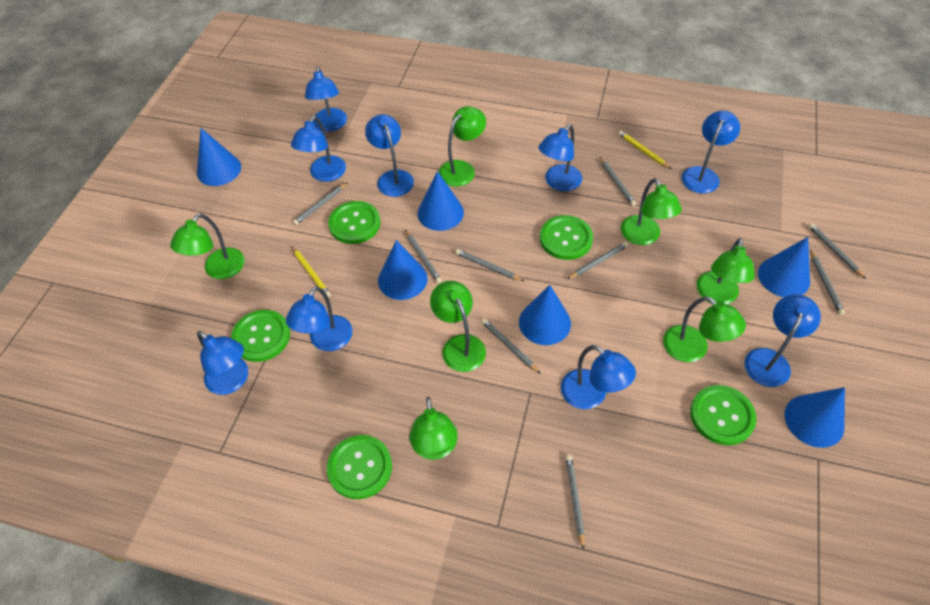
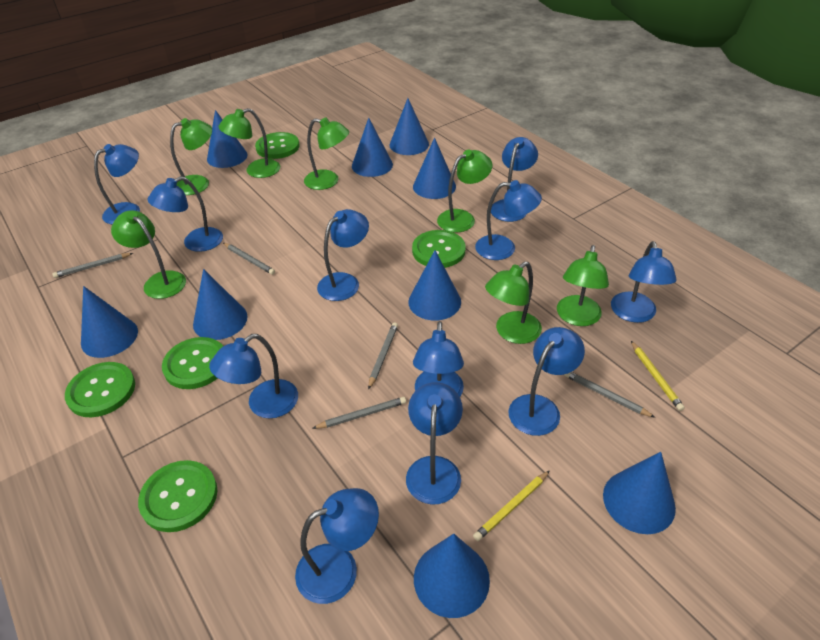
blue cone: [197,128,241,186] [378,240,428,300] [418,171,464,231] [519,285,571,345] [758,237,810,297] [784,387,845,448] = 6 -> [81,286,138,358] [193,269,248,340] [207,110,248,168] [352,118,393,177] [389,98,429,155] [409,250,461,321] [413,138,456,199] [414,534,490,618] [603,452,676,534] = 9
blue lamp: [197,331,248,395] [286,286,352,351] [291,116,346,182] [305,66,347,132] [365,114,414,197] [538,124,582,191] [561,345,636,409] [682,110,740,194] [744,294,821,387] = 9 -> [94,144,140,224] [148,176,223,252] [209,334,298,418] [295,488,379,604] [317,209,369,301] [406,382,463,505] [413,321,464,397] [475,180,542,260] [491,137,538,222] [509,327,585,436] [611,241,677,323] = 11
grey pencil: [293,182,348,225] [405,229,442,283] [455,249,524,281] [481,318,541,374] [565,455,585,550] [567,242,628,279] [600,157,636,206] [808,223,866,279] [810,250,845,315] = 9 -> [52,253,133,278] [223,243,275,275] [312,397,406,429] [368,322,398,390] [564,372,655,418] = 5

